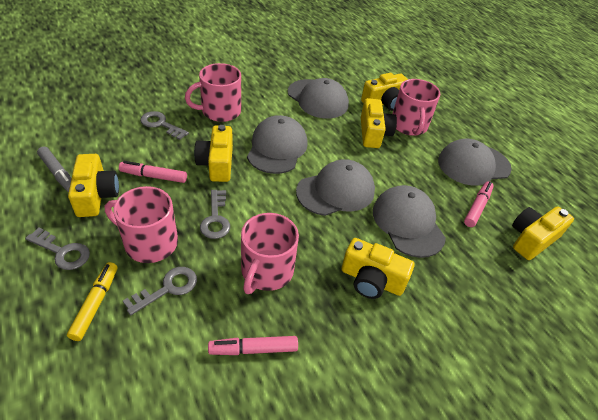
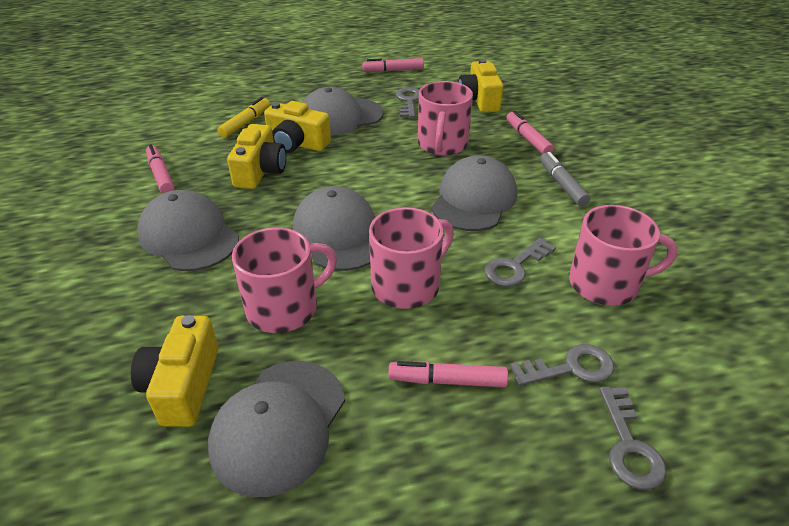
pink marker: [119,161,187,183] [208,336,298,355] [464,181,494,227] = 3 -> [146,144,174,193] [362,58,424,72] [388,361,508,387] [507,111,554,154] = 4
yellow camera: [68,154,119,217] [194,125,233,182] [341,238,414,299] [361,73,408,111] [361,98,397,148] [512,206,574,260] = 6 -> [131,315,218,427] [227,124,286,189] [264,101,331,153] [458,59,503,113] = 4

